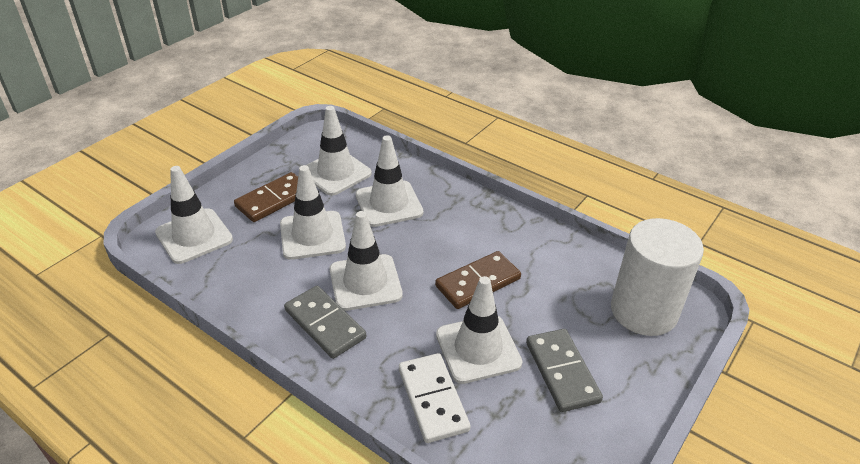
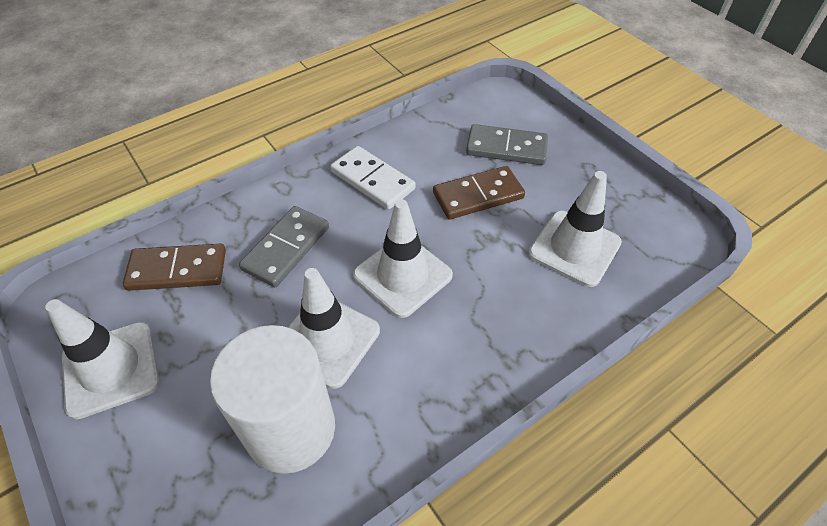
white traffic cone: [155,166,233,264] [280,165,346,260] [306,106,372,196] [330,211,403,311] [356,135,423,227] [436,276,523,384] = 6 -> [45,299,159,420] [287,268,380,389] [353,199,453,318] [528,171,622,287] = 4

